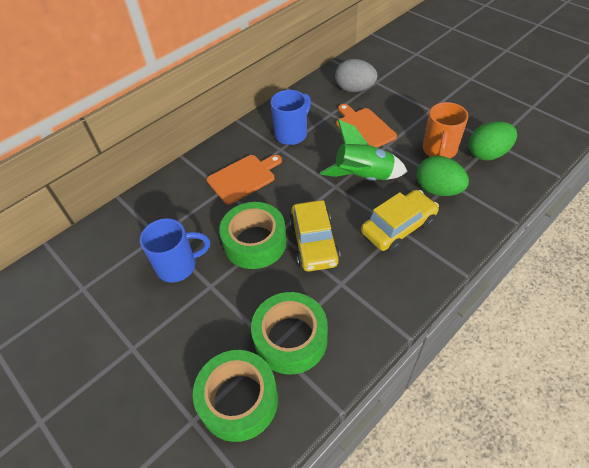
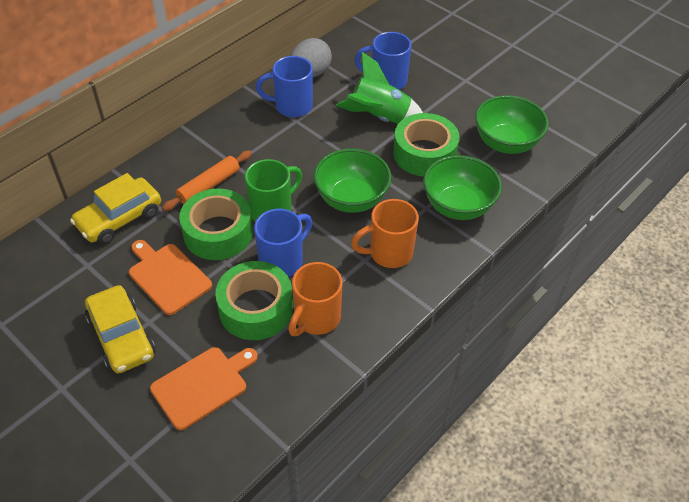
blue mug: [140,218,210,283] [270,90,311,145] = 2 -> [254,209,312,277] [256,56,313,117] [354,32,411,90] = 3
green bowl: none = 0 -> [314,148,391,213] [423,155,502,220] [475,95,549,154] = 3
green egg: [417,156,469,196] [469,121,517,160] = 2 -> none = 0
green mug: none = 0 -> [245,159,302,222] = 1
orange mug: [423,102,468,158] = 1 -> [288,262,343,336] [351,199,419,268] = 2
orange rolling pin: none = 0 -> [162,150,252,211] = 1

